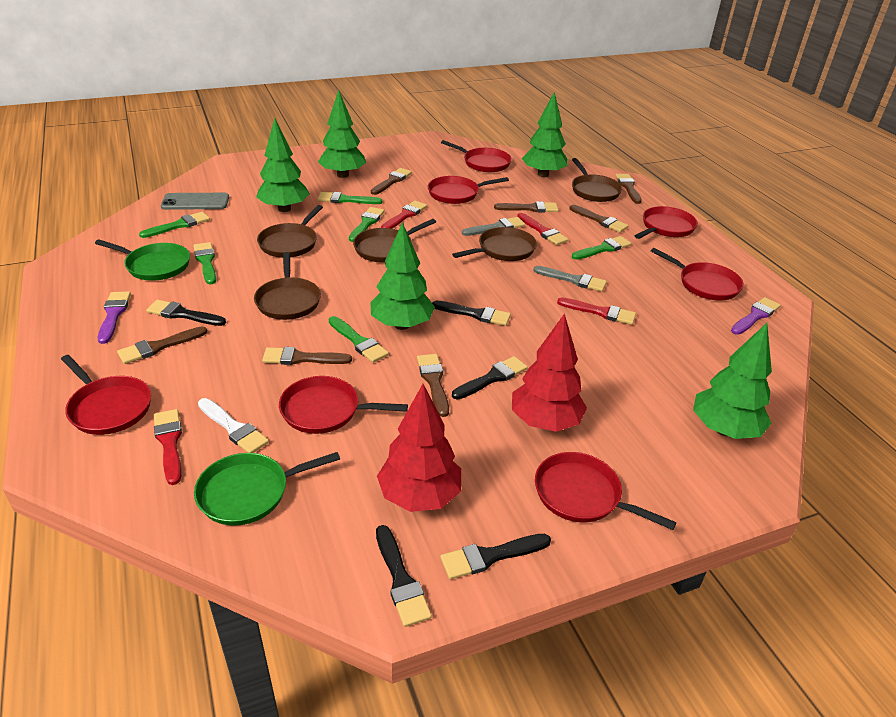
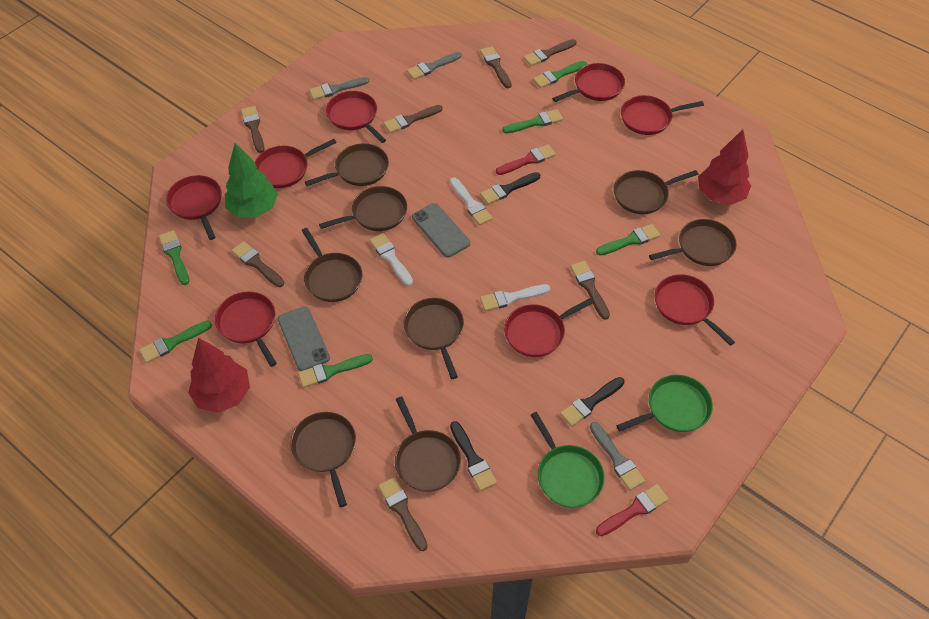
black brush: [146,300,226,326] [376,525,432,627] [432,301,511,326] [440,534,551,579] [452,356,528,400] = 5 -> [450,421,497,491] [480,172,540,204] [560,377,625,427] = 3
brown pan: [254,252,321,320] [257,205,323,258] [353,219,436,263] [452,227,537,261] [572,158,622,202] = 5 -> [291,412,356,507] [302,228,363,302] [305,143,389,186] [319,186,407,231] [395,396,461,492] [404,298,464,379] [614,170,699,214] [649,219,737,266] = 8
green tree: [256,118,310,212] [318,90,366,178] [370,222,435,330] [522,91,568,177] [693,323,772,439] = 5 -> [225,143,278,217] = 1
grey brush: [462,217,525,236] [533,266,607,292] = 2 -> [309,77,369,100] [407,52,462,80] [590,422,645,490] = 3
grey phone: [161,193,229,210] = 1 -> [278,306,330,371] [412,203,470,257] = 2
purple brush: [98,291,131,344] [731,297,781,335] = 2 -> none = 0
red brush: [154,409,182,485] [381,201,427,229] [517,213,568,245] [557,297,636,325] = 4 -> [496,144,556,175] [596,484,669,536] = 2
red pan: [61,355,151,435] [279,376,408,434] [428,176,509,204] [441,140,512,173] [535,452,676,530] [635,206,698,239] [651,248,744,301] = 7 -> [166,175,222,240] [215,291,277,367] [255,139,337,188] [326,91,386,143] [504,298,595,357] [552,63,625,102] [621,95,704,135] [655,274,735,346] = 8
white brush: [198,398,269,453] = 1 -> [370,233,413,286] [450,177,493,225] [480,284,550,311] = 3

